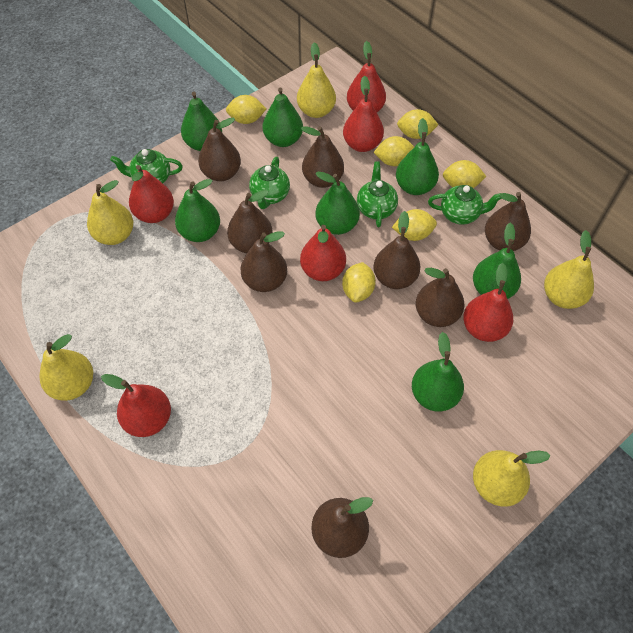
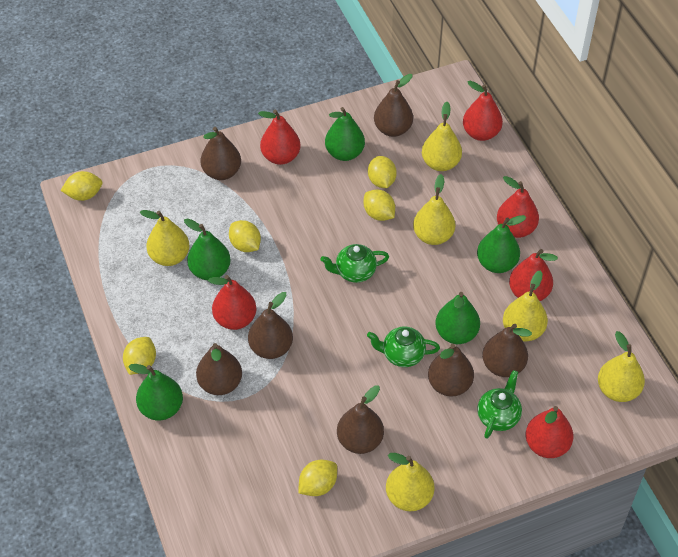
brown pear: [198,118,241,181] [227,190,273,253] [240,231,287,292] [301,126,344,188] [311,497,373,558] [373,211,420,289] [416,268,464,327] [485,192,531,251] = 8 -> [196,343,242,395] [201,127,241,180] [248,292,293,359] [337,385,384,454] [374,74,413,137] [428,344,474,396] [482,324,532,377] = 7
green pear: [175,179,220,242] [181,92,222,151] [262,87,303,147] [315,172,360,235] [396,118,439,195] [412,332,464,412] [473,223,521,299] = 7 -> [128,364,183,420] [184,219,231,280] [325,107,365,161] [435,292,480,344] [477,215,526,273] = 5
green teapot: [110,149,183,183] [249,157,290,209] [357,162,398,227] [428,185,502,225] = 4 -> [320,244,389,283] [367,327,440,367] [477,370,522,439] = 3
yellow pear: [39,334,93,401] [87,180,133,245] [297,42,336,118] [473,450,551,507] [544,230,594,309] = 5 -> [140,210,190,266] [386,453,434,511] [413,174,455,245] [422,102,462,171] [503,270,548,342] [598,331,645,402] = 6

